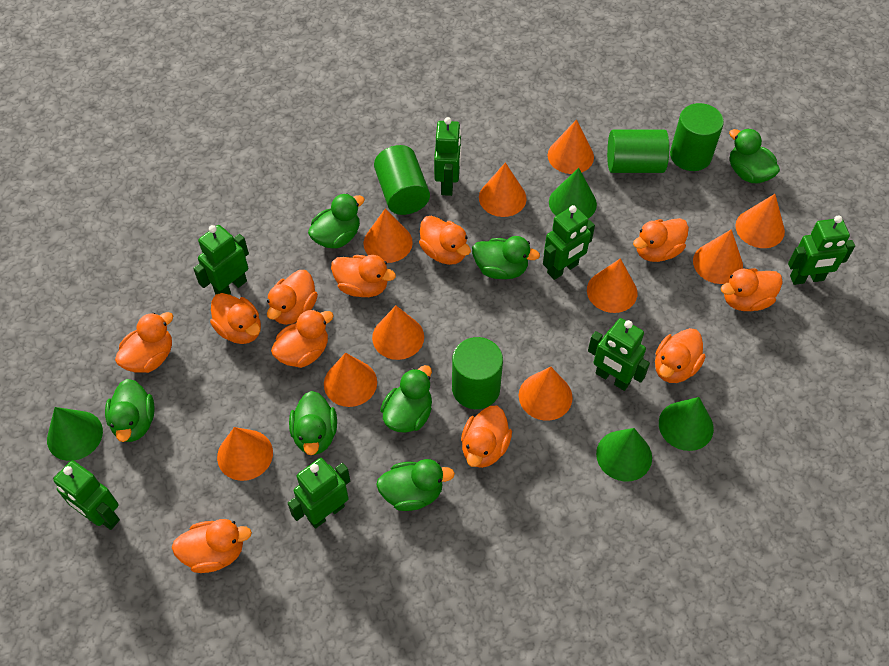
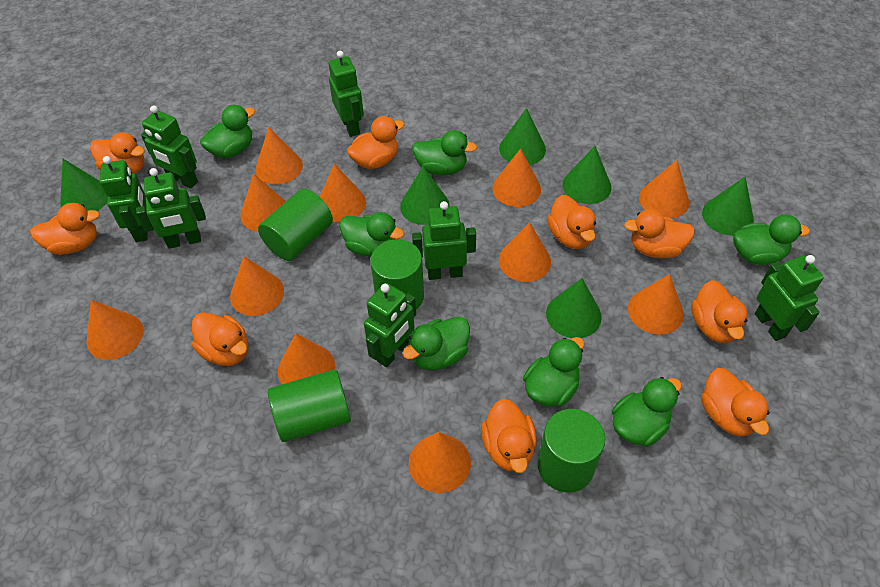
green cone: [47,407,103,461] [549,168,597,218] [596,428,652,482] [659,397,714,451] = 4 -> [60,159,108,211] [400,166,450,225] [499,108,546,165] [546,278,602,338] [563,146,611,204] [702,177,754,236] = 6
orange cone: [217,427,273,481] [324,353,377,407] [363,208,413,263] [372,306,424,360] [479,162,527,217] [519,367,573,421] [548,120,594,174] [587,258,637,313] [693,229,743,284] [735,194,785,248] = 10 -> [86,300,143,360] [230,256,284,316] [240,173,286,232] [255,127,303,185] [278,334,335,384] [319,164,366,222] [409,432,471,493] [492,148,541,207] [499,222,551,282] [628,274,684,335] [639,160,689,218] = 11
orange duck: [115,312,173,373] [172,519,252,573] [210,293,261,344] [267,270,318,325] [271,309,333,368] [331,255,396,297] [419,216,471,265] [461,406,512,468] [633,218,689,262] [655,328,706,383] [721,268,783,311] = 11 -> [30,203,100,255] [90,132,145,174] [192,312,248,366] [347,116,405,169] [481,399,537,473] [547,195,596,249] [624,209,695,259] [691,280,748,343] [701,368,770,436] = 9

